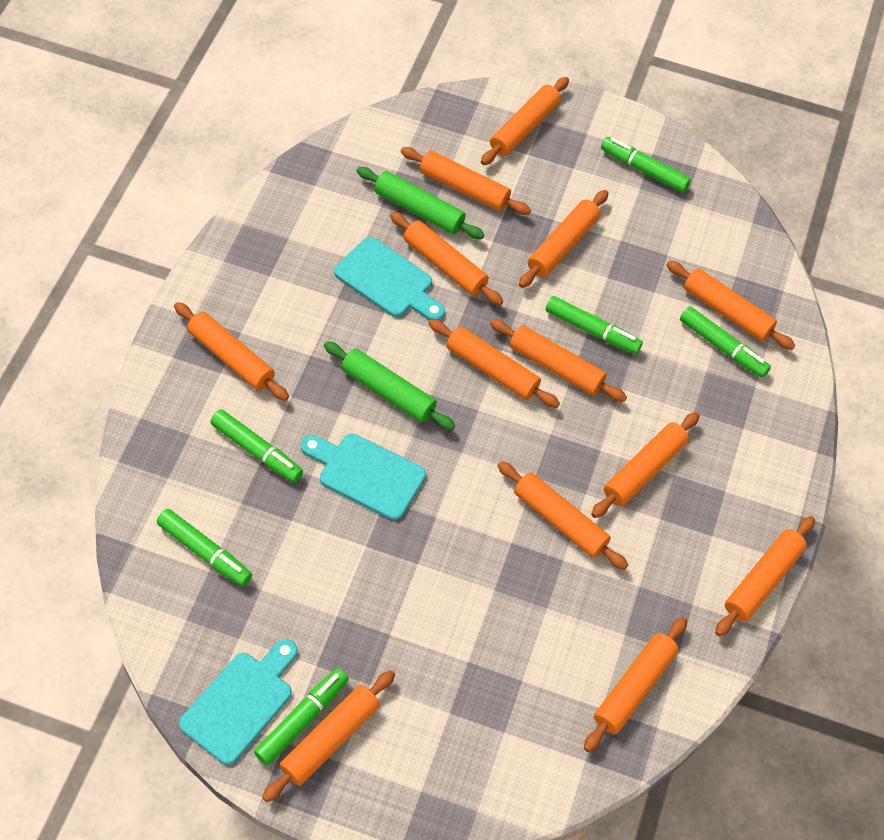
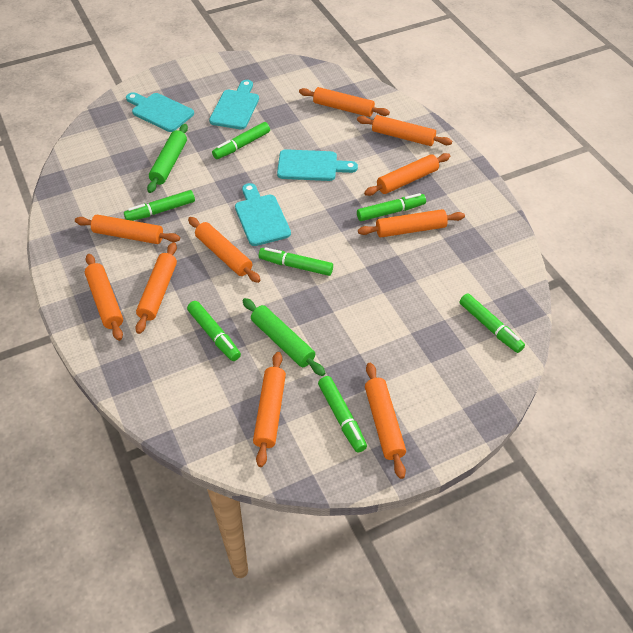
green marker: [157,509,252,587] [211,409,303,483] [254,668,349,766] [545,296,643,354] [601,137,691,193] [680,306,771,378] = 6 -> [124,190,195,221] [187,301,241,361] [212,122,270,159] [259,247,333,276] [318,376,367,453] [357,193,426,221] [459,293,525,353] = 7
orange rolling pin: [174,302,289,401] [262,670,395,802] [390,212,503,305] [401,147,531,215] [429,319,560,408] [481,77,569,165] [490,319,627,402] [497,461,628,570] [519,190,608,288] [584,617,687,752] [591,412,700,518] [666,260,795,350] [715,516,815,636] = 13 -> [75,215,180,244] [85,254,123,341] [135,242,177,334] [188,217,260,283] [253,352,286,467] [299,87,390,117] [357,115,452,146] [358,209,465,237] [364,153,450,196] [365,363,406,479] = 10
turquoise cutting board: [179,639,298,765] [301,433,426,520] [334,237,445,320] = 3 -> [126,92,194,132] [209,80,259,129] [235,183,291,246] [277,149,358,181] = 4

